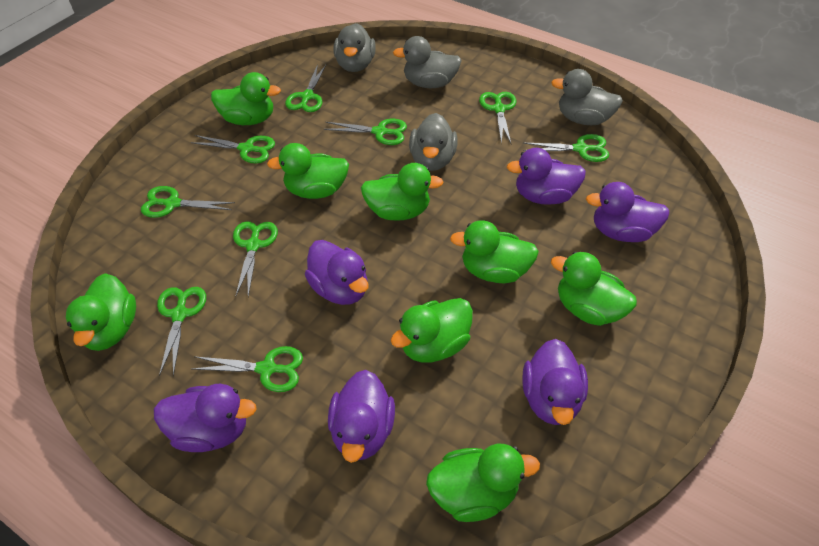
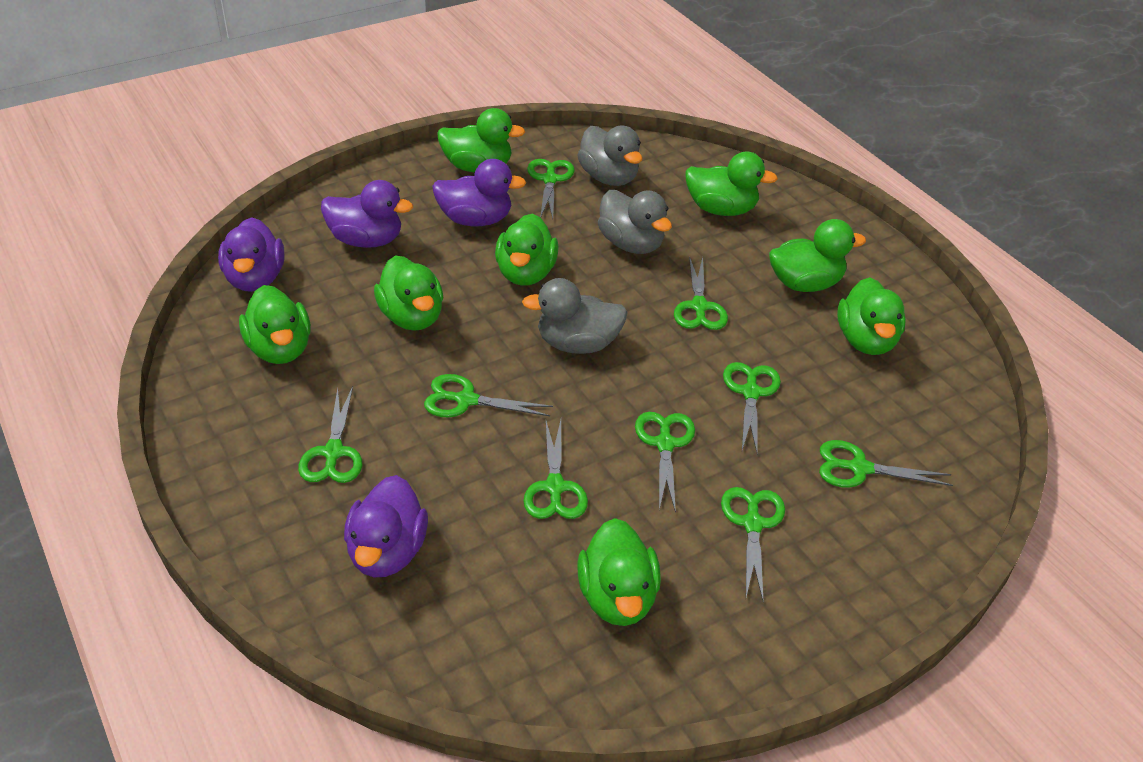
grey duck: [333,23,376,72] [393,36,462,88] [409,113,457,171] [551,69,623,125] = 4 -> [522,278,628,354] [577,126,642,186] [598,190,672,254] = 3
purple duck: [154,384,257,452] [305,240,369,305] [328,370,395,463] [507,148,586,205] [522,339,588,425] [586,182,669,242] = 6 -> [218,217,284,292] [321,180,413,248] [344,475,428,577] [432,159,526,226] = 4

